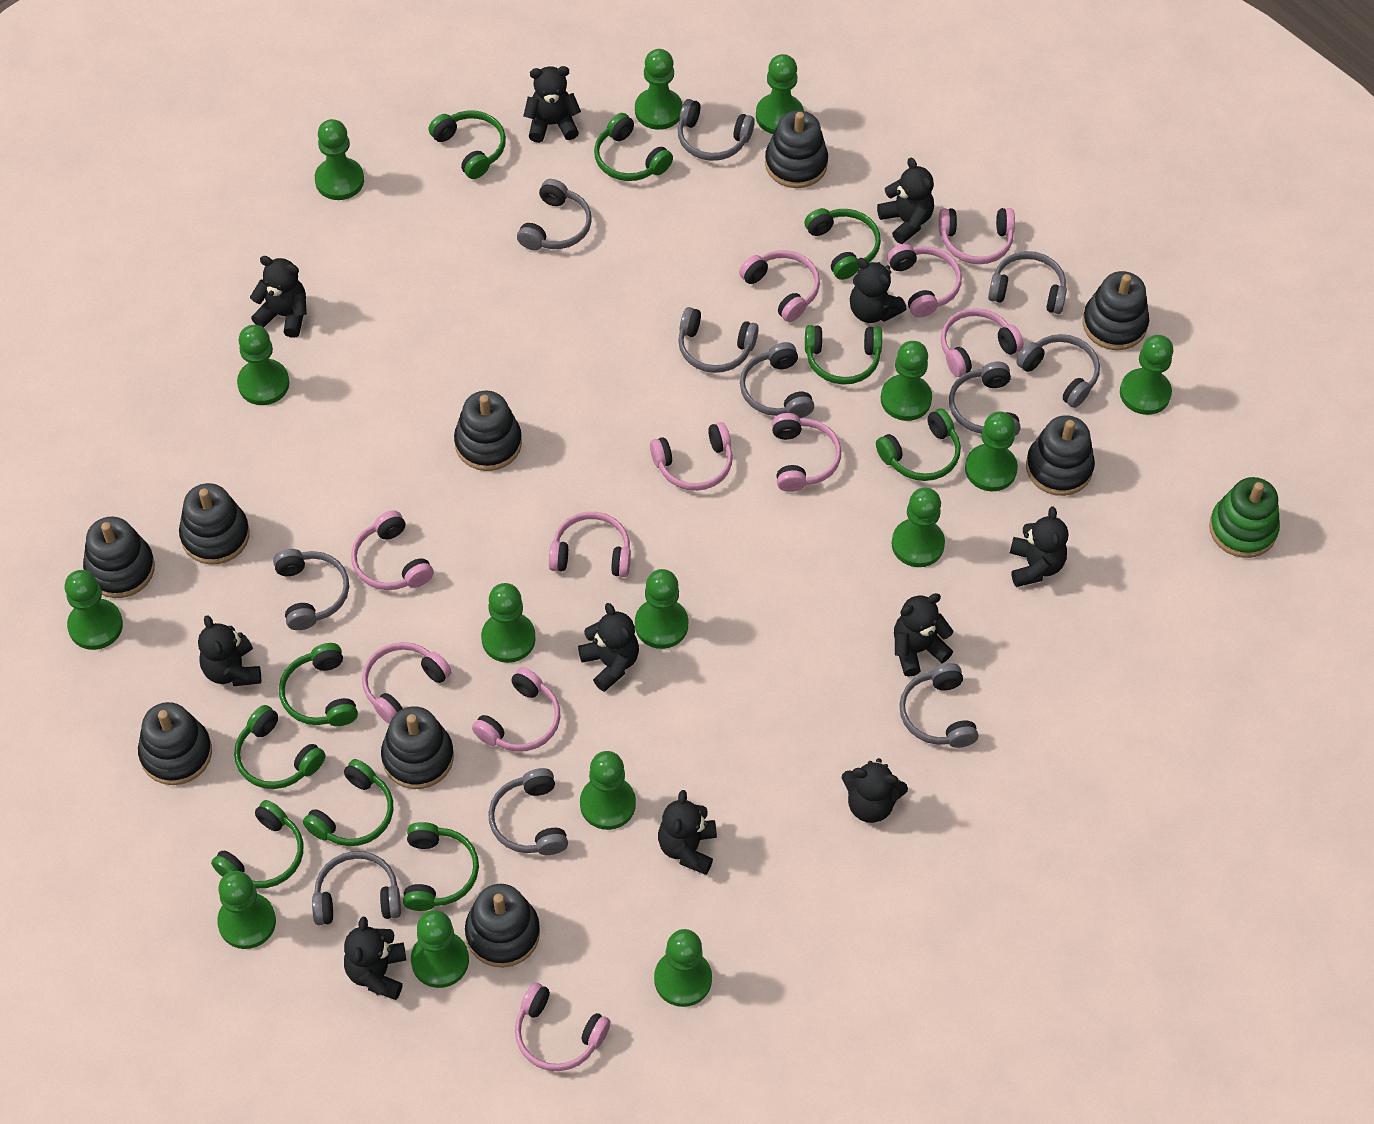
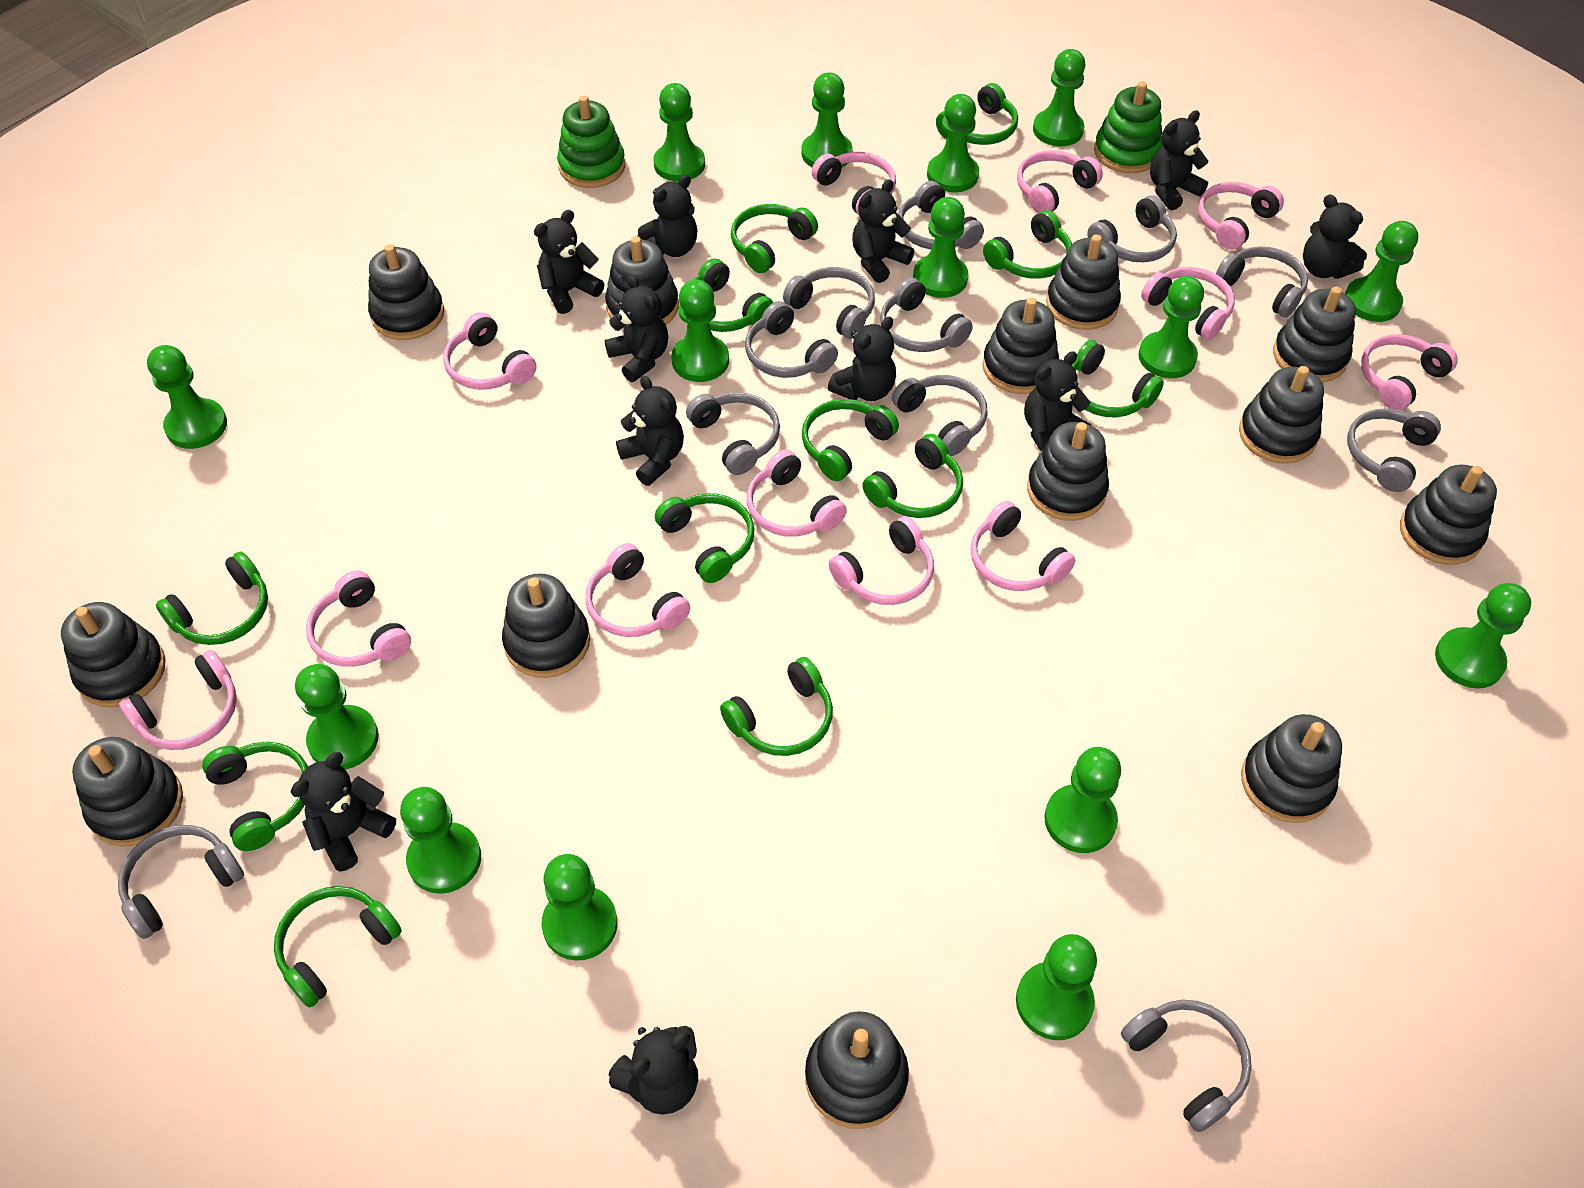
black stacking toy: [83,517,155,598] [138,702,212,785] [179,483,250,565] [381,706,454,789] [454,391,522,471] [465,884,540,968] [765,110,828,188] [1026,415,1095,496] [1082,271,1149,350] = 9 -> [61,602,166,707] [72,737,183,847] [368,244,444,340] [502,574,590,678] [605,236,679,328] [805,1011,909,1129] [982,297,1059,394] [1027,422,1109,521] [1046,234,1121,330] [1239,366,1324,464] [1241,714,1342,823] [1273,286,1356,383] [1400,465,1497,565] = 13
green headphones: [211,800,304,888] [234,705,326,789] [279,643,358,726] [303,759,393,846] [403,822,479,911] [429,111,506,179] [594,113,673,181] [804,208,881,280] [805,325,882,385] [876,409,961,481] = 10 -> [156,552,268,645] [202,742,308,851] [274,886,402,1008] [655,493,755,583] [693,258,773,332] [720,657,833,756] [731,204,818,273] [802,399,899,481] [862,434,963,518] [936,83,1018,145] [983,210,1072,279] [1072,340,1164,417] = 12
green stacking toy: [1209,477,1280,558] = 1 -> [557,95,625,188] [1094,82,1163,173] = 2
pink headphones: [351,510,434,590] [362,642,452,724] [472,667,560,752] [515,983,611,1071] [549,512,631,577] [650,422,733,491] [739,250,820,322] [772,413,841,492] [887,244,962,318] [939,208,1015,265] [941,308,1024,377] = 11 -> [119,650,237,750] [306,570,411,667] [443,312,537,390] [585,543,690,637] [747,450,847,537] [812,152,896,215] [829,516,934,605] [970,501,1075,591] [1017,150,1103,214] [1141,267,1235,340] [1198,182,1284,250] [1361,334,1458,411] = 12

